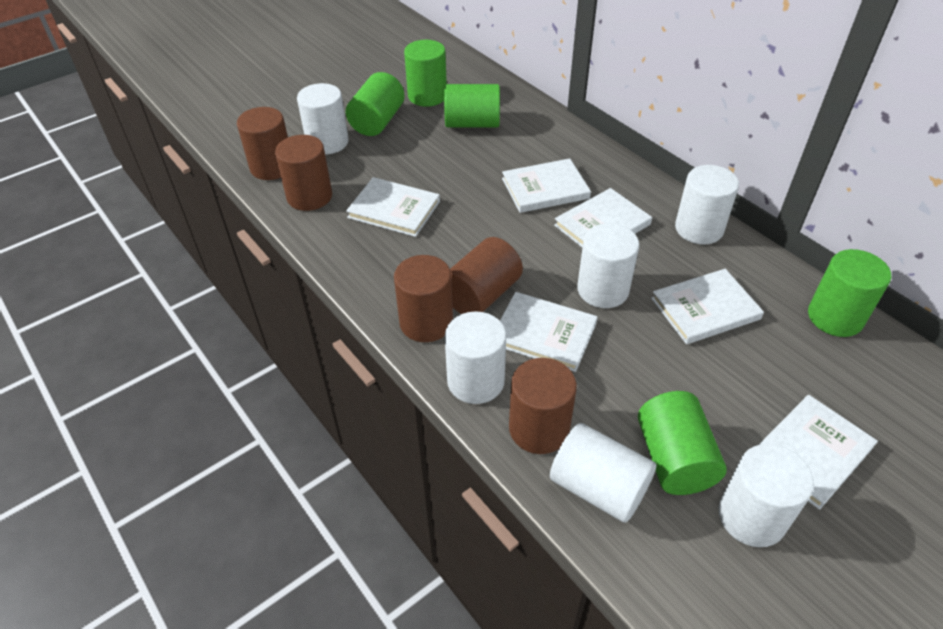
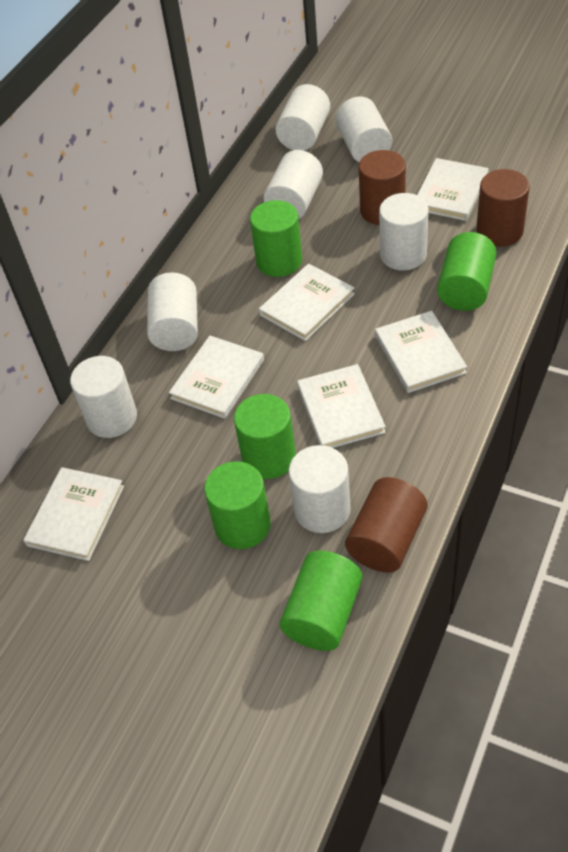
brown cylinder: [237,107,288,180] [275,135,332,211] [394,255,453,342] [450,237,523,314] [509,358,577,454] = 5 -> [345,477,428,573] [359,150,406,225] [476,169,530,247] = 3
white cylinder: [297,83,349,154] [445,312,506,404] [550,423,656,523] [577,223,639,308] [675,165,739,244] [719,444,814,547] = 6 -> [70,356,137,438] [147,273,198,351] [264,150,323,219] [276,84,330,151] [289,445,351,533] [336,96,392,163] [379,193,429,271] = 7

